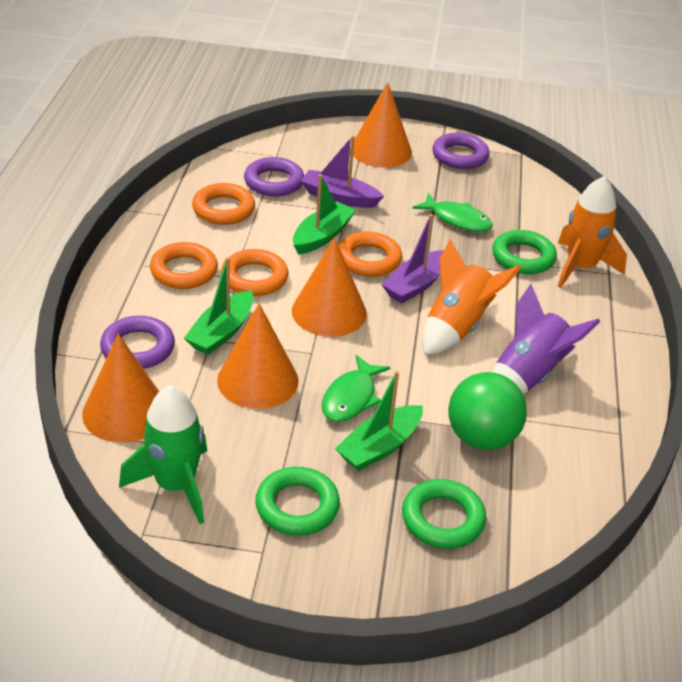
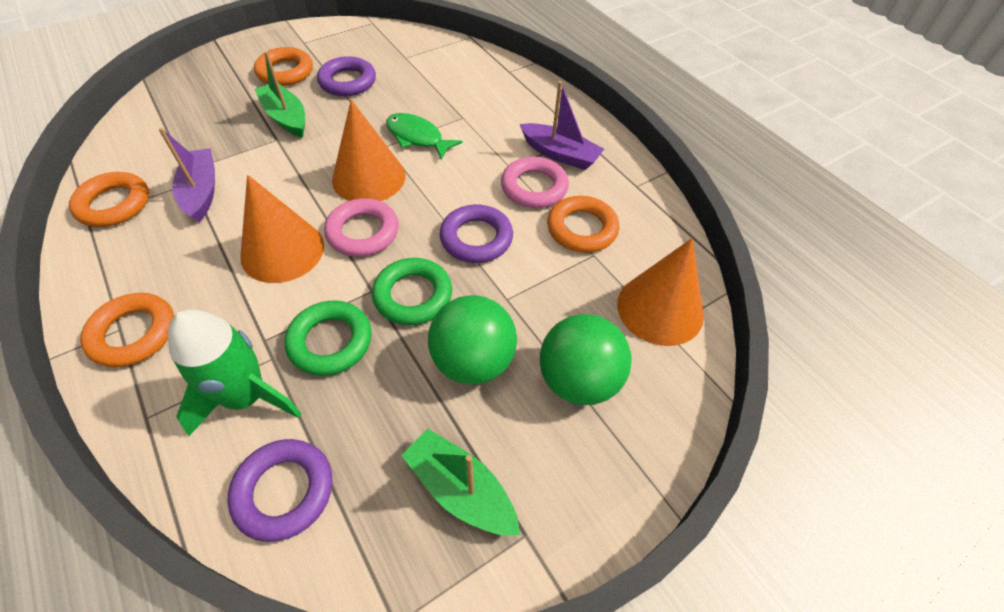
green ball: [448,372,527,450] = 1 -> [428,295,517,385] [540,314,632,405] = 2
green boat: [184,257,254,355] [293,174,356,255] [335,371,423,471] = 3 -> [255,51,305,138] [401,429,520,535] = 2
green fish: [322,355,390,422] [412,193,493,232] = 2 -> [386,113,463,160] = 1
green ring: [255,467,340,536] [402,479,486,549] [492,230,557,274] = 3 -> [285,301,372,376] [372,258,452,325] = 2
orange cone: [82,334,159,443] [217,303,299,409] [292,237,367,337] [350,82,412,168] = 4 -> [240,175,324,283] [332,100,405,201] [617,238,704,346] = 3
orange rocket: [422,239,521,355] [558,176,627,288] = 2 -> none = 0
pink ring: none = 0 -> [324,198,399,257] [501,157,569,208] = 2
purple rocket: [492,284,601,394] = 1 -> none = 0

